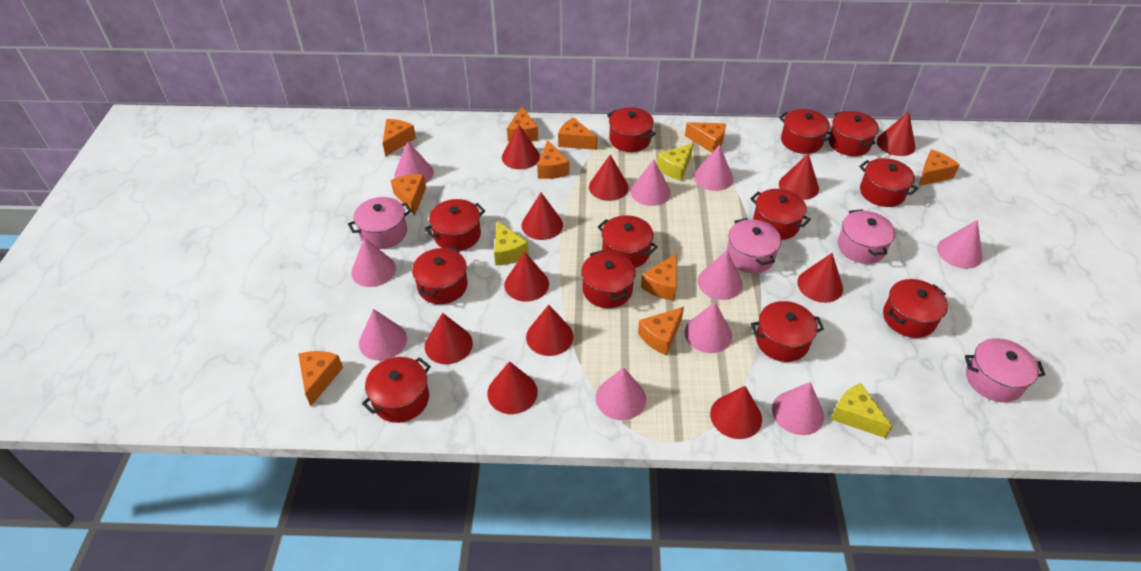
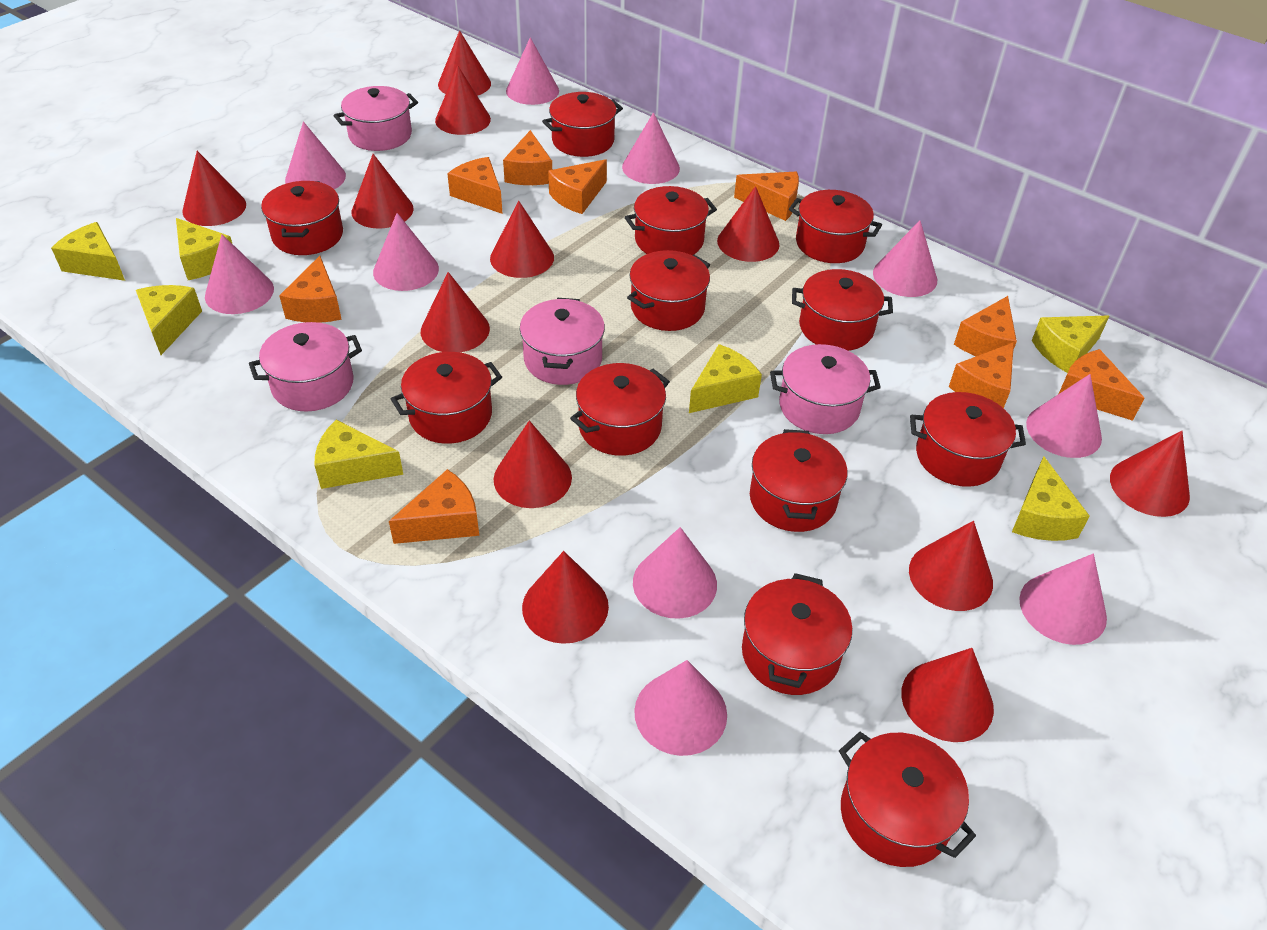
orange cheese: [298,351,343,406] [383,119,416,156] [391,174,426,215] [507,107,538,142] [537,140,569,179] [558,117,597,150] [638,307,684,355] [641,253,677,300] [685,122,726,153] [919,149,960,186] = 10 -> [279,256,342,323] [389,469,479,544] [447,157,503,214] [503,130,552,185] [548,159,607,214] [734,171,799,221] [949,342,1014,408] [954,296,1017,356] [1059,349,1144,421] = 9
red cone: [425,313,473,364] [487,361,538,414] [502,124,540,169] [504,252,549,302] [521,193,563,240] [526,305,574,356] [589,154,629,201] [710,386,762,439] [779,153,819,200] [797,253,843,303] [877,112,915,156] = 11 -> [182,151,246,226] [352,154,414,229] [421,272,490,352] [435,65,491,135] [438,30,491,96] [490,201,554,278] [494,420,572,508] [522,551,609,644] [717,186,780,262] [901,648,994,742] [909,521,993,611] [1110,431,1190,517] = 12
yellow cheese: [494,221,529,266] [657,143,693,181] [831,383,893,438] = 3 -> [51,222,125,281] [136,285,202,355] [176,218,232,280] [315,420,403,489] [689,344,762,413] [1012,456,1090,541] [1032,315,1109,373] = 7

